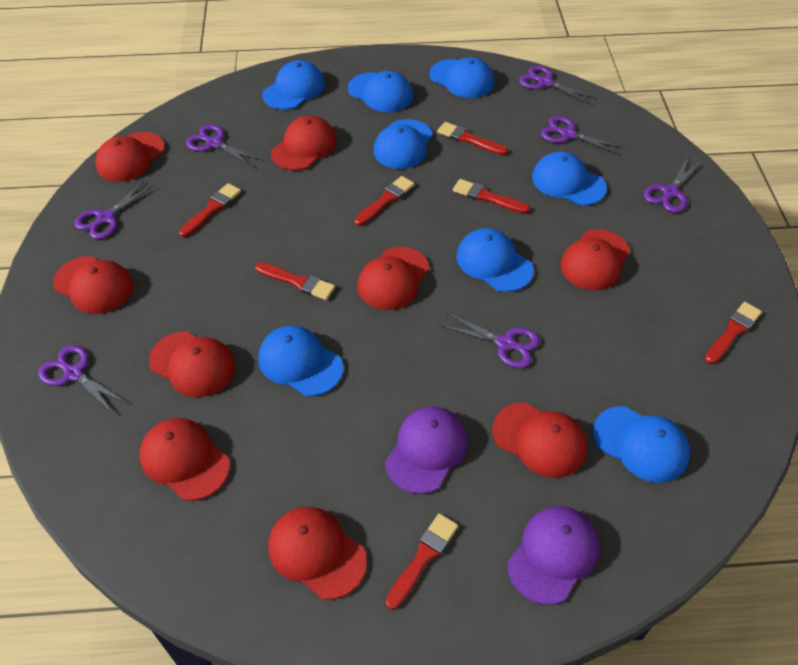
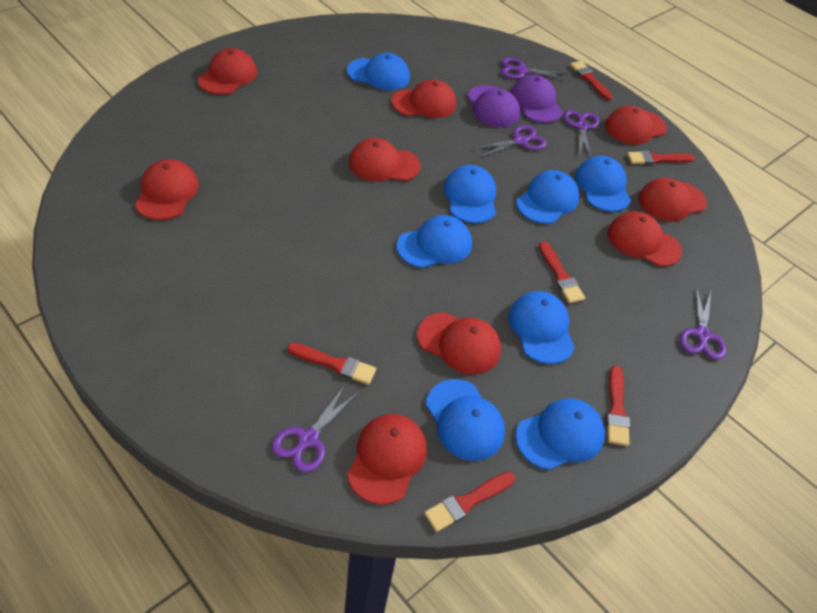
purple scissors: [38,345,127,414] [75,180,154,239] [186,124,261,167] [440,313,540,368] [519,66,595,104] [541,116,624,154] [644,158,701,213] = 7 -> [272,385,359,473] [474,125,547,157] [501,58,569,79] [563,110,599,158] [680,287,726,360] = 5
red brush: [179,183,241,237] [255,262,335,300] [355,176,415,226] [386,513,458,610] [437,122,508,155] [453,179,530,214] [705,302,762,364] = 7 -> [287,343,376,385] [424,472,515,532] [539,241,585,303] [570,61,613,100] [606,365,630,446] [627,151,695,165] = 6

